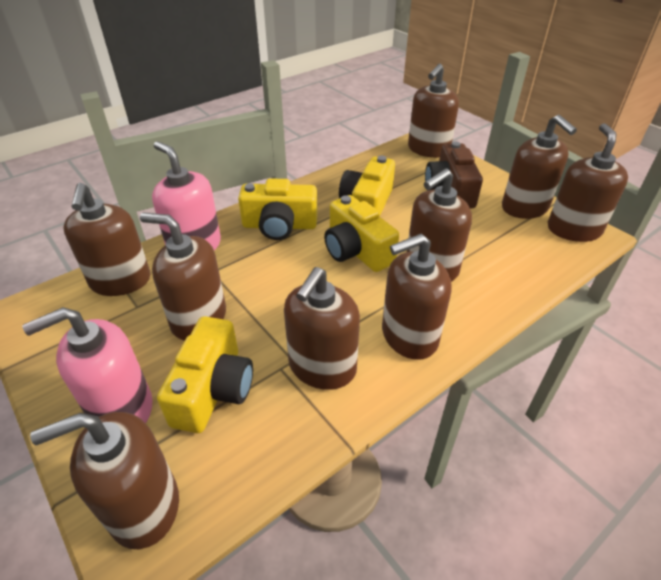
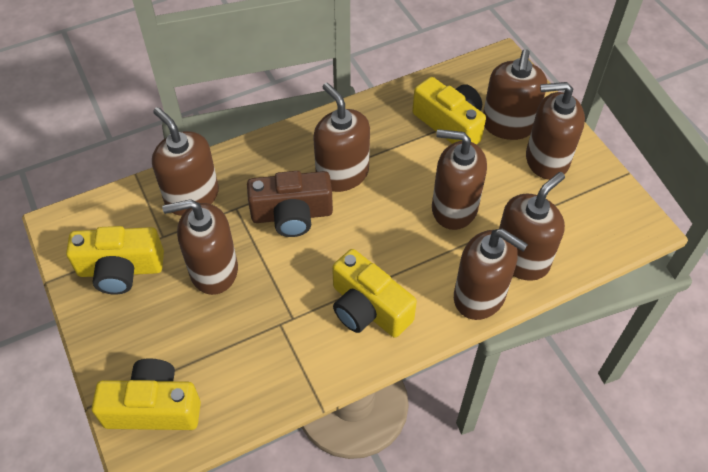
brown soap dispenser: [30,412,179,549] [63,183,150,296] [140,213,226,340] [284,267,360,390] [382,234,452,360] [407,168,472,282] [408,64,459,158] [502,115,577,219] [548,123,628,242] = 9 -> [152,107,219,216] [162,199,238,295] [313,83,370,192] [432,129,487,230] [454,228,528,320] [483,49,547,140] [499,172,565,281] [526,82,585,180] = 8
pink soap dispenser: [22,307,153,423] [152,141,221,250] = 2 -> none = 0

